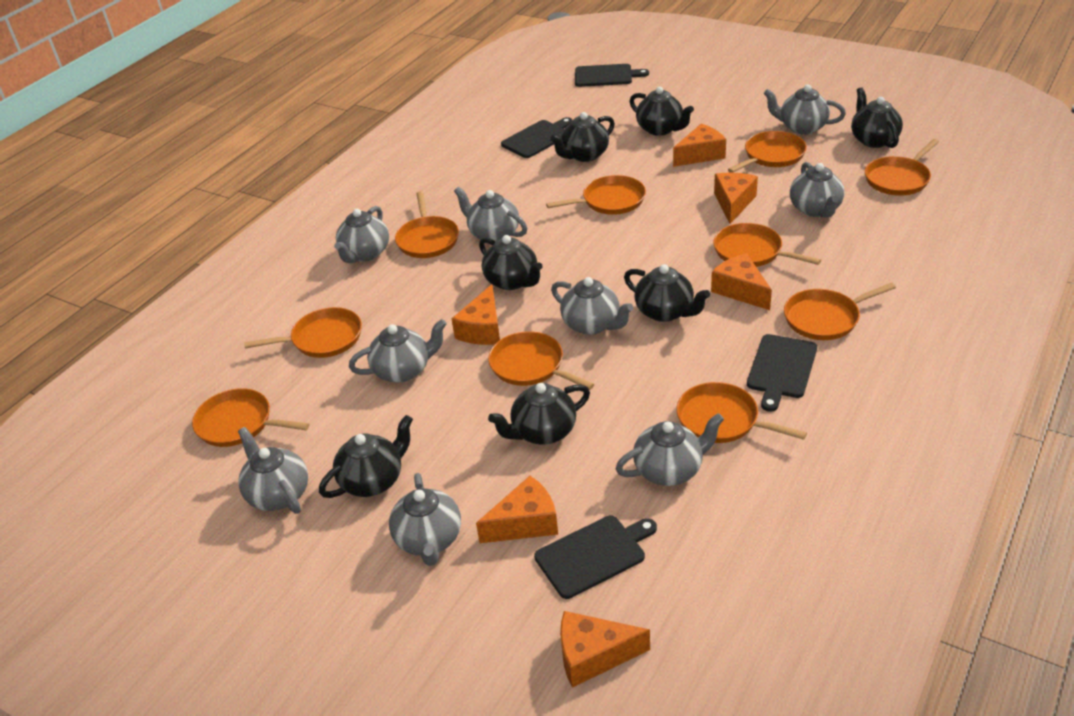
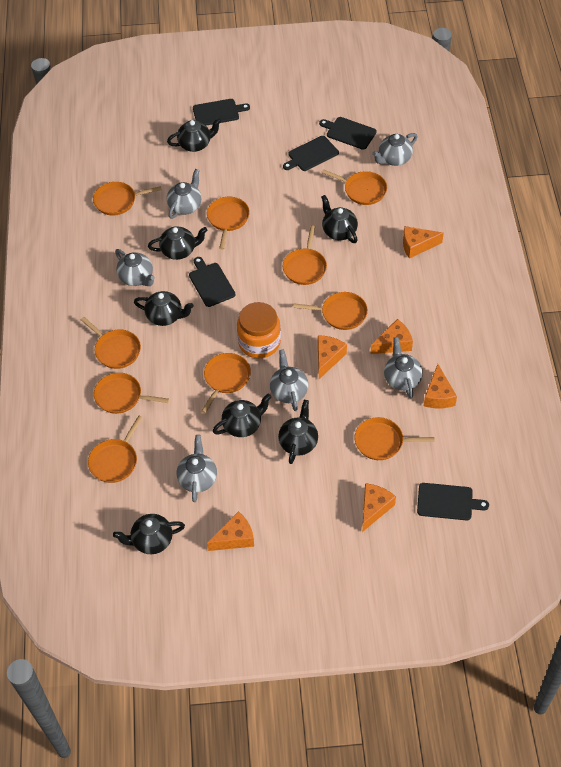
black cutting board: [501,117,573,158] [534,516,657,599] [575,64,649,87] [747,334,817,412] = 4 -> [189,257,236,307] [193,99,250,126] [283,136,339,171] [319,117,377,150] [417,483,489,520] = 5
grey teapot: [238,427,308,514] [334,206,389,263] [349,319,447,383] [389,473,461,566] [454,187,527,242] [551,277,633,335] [616,413,724,486] [764,84,846,135] [790,162,844,218] = 9 -> [115,249,155,286] [167,169,202,219] [177,435,217,502] [270,349,309,411] [372,133,418,166] [384,337,423,399] = 6
orange jar: none = 0 -> [237,302,281,358] = 1

